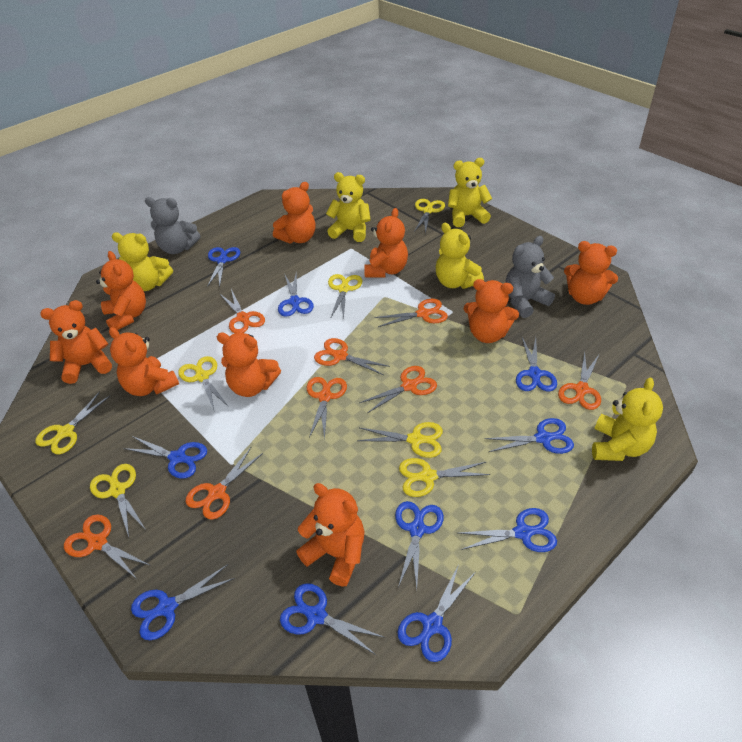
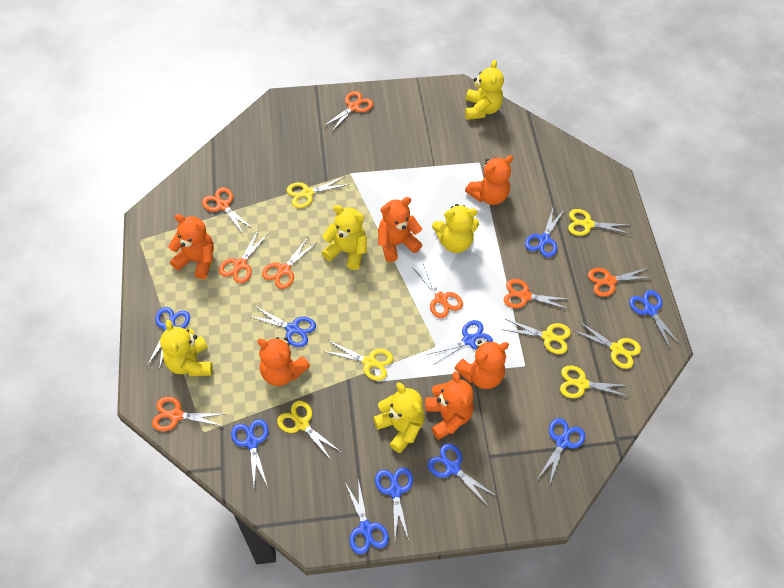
grey teddy bear: [145,197,200,254] [505,236,555,318] = 2 -> none = 0
orange teddy bear: [40,300,112,384] [96,251,146,330] [109,327,179,396] [217,333,281,397] [273,182,316,244] [296,483,365,586] [364,208,408,277] [464,279,519,343] [564,241,618,305] = 9 -> [168,214,214,279] [257,337,310,386] [378,197,422,262] [425,371,474,440] [454,340,509,389] [465,155,513,205] = 6

